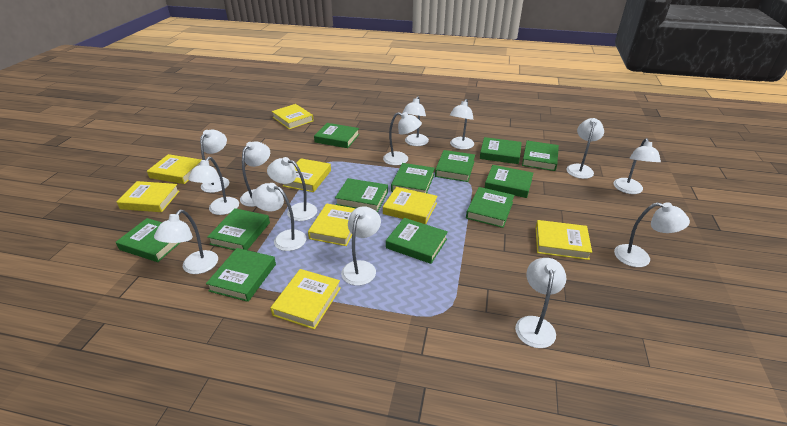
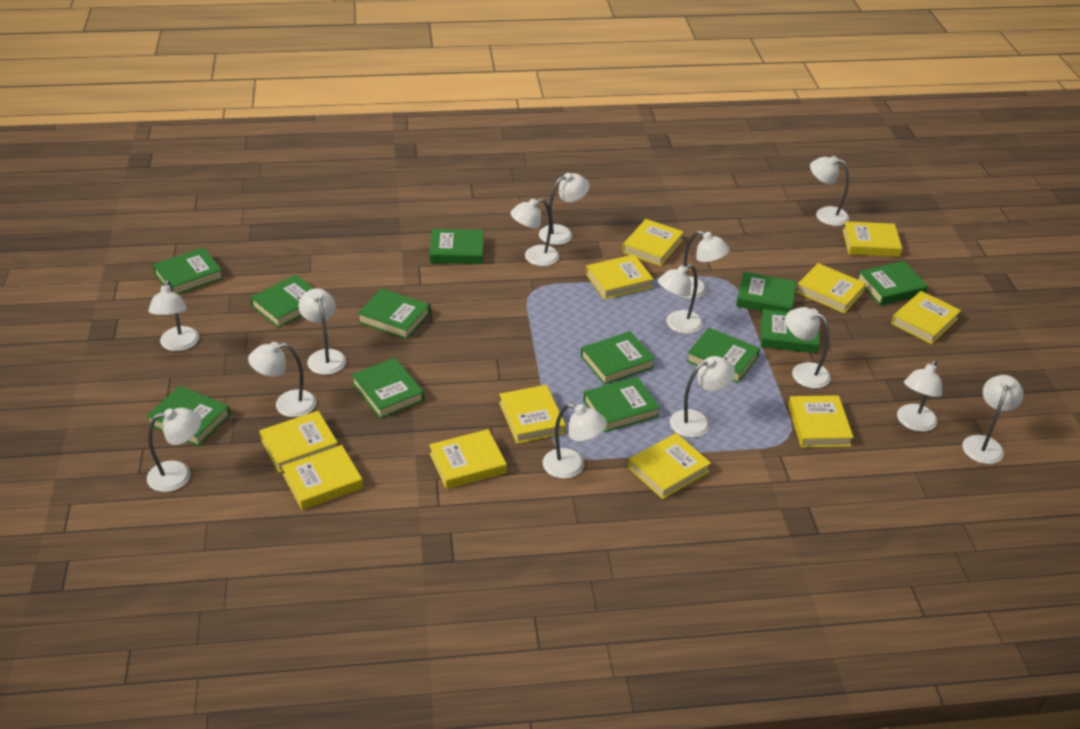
yellow book: [117,181,180,212] [147,154,202,184] [271,269,341,329] [272,104,314,129] [283,158,331,192] [308,203,356,246] [383,187,438,224] [536,220,592,260] = 8 -> [259,411,338,473] [281,445,363,510] [429,429,507,489] [499,385,566,444] [586,254,654,300] [622,219,684,266] [628,433,711,499] [788,395,854,448] [796,263,866,314] [843,221,902,257] [891,291,961,344] = 11

